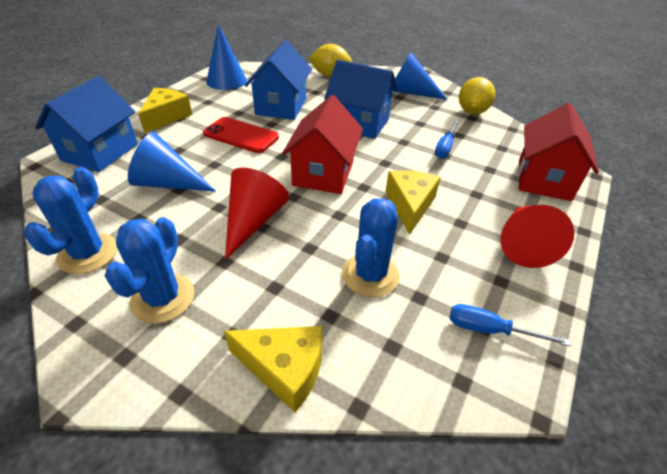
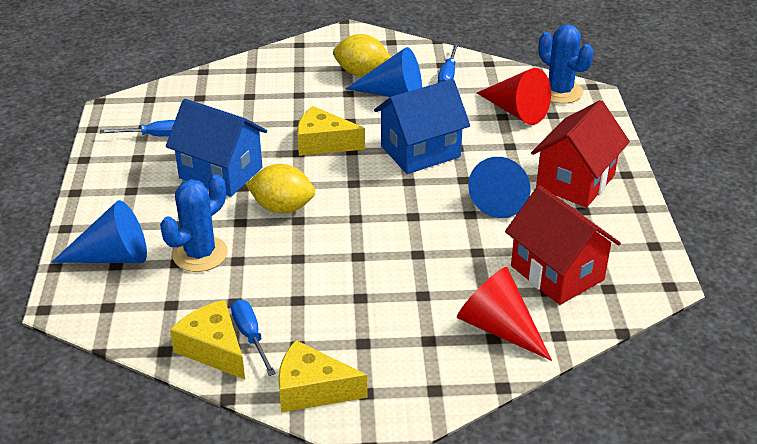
blue cactus: [24,167,117,274] [105,217,194,323] [342,198,400,297] = 3 -> [160,174,228,272] [538,24,594,104] = 2
blue house: [35,76,138,172] [245,40,312,120] [324,60,398,139] = 3 -> [166,99,267,197] [374,79,470,174] = 2
blue screwdriver: [435,120,459,158] [450,304,571,347] = 2 -> [100,120,175,136] [231,299,275,376] [438,43,459,83] = 3
red phone: [203,117,279,153] = 1 -> none = 0

